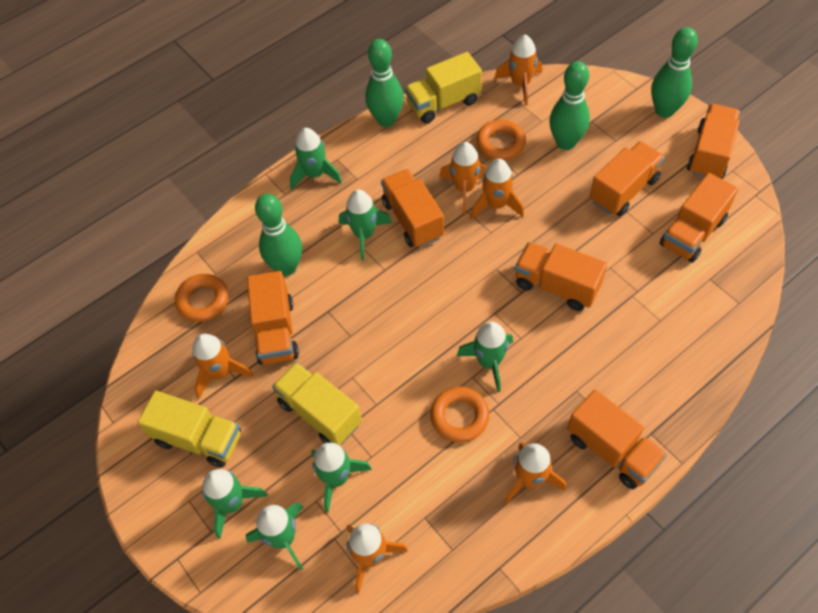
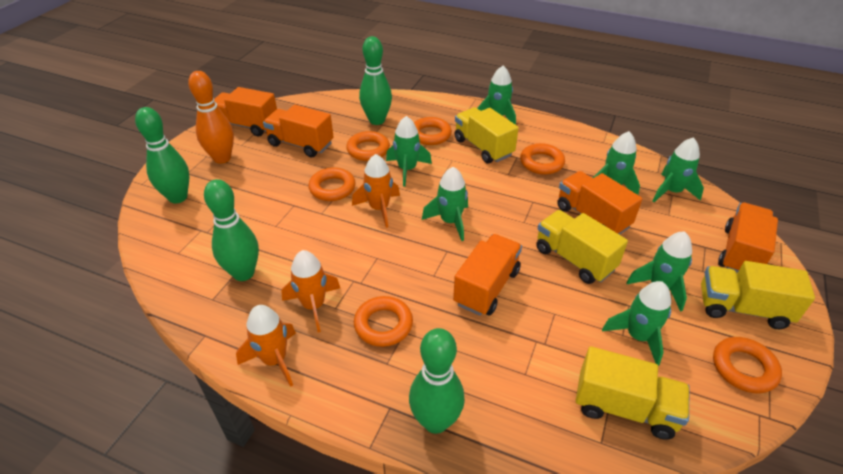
green rocket: [202,469,268,539] [246,502,303,570] [290,128,342,190] [311,443,372,513] [339,190,392,260] [457,321,513,392] = 6 -> [386,116,432,187] [422,167,468,241] [477,66,516,125] [593,131,640,195] [602,281,671,366] [626,231,692,312] [653,137,704,202] = 7
orange bowling pin: none = 0 -> [188,71,234,163] = 1
orange ring: [175,274,228,322] [430,387,490,443] [476,120,526,160] = 3 -> [308,167,356,201] [346,131,390,161] [354,296,413,347] [414,117,452,145] [520,143,565,175] [713,337,782,394] = 6
orange rocket: [192,334,253,399] [347,524,408,593] [439,142,487,213] [470,159,524,219] [494,35,542,105] [504,442,566,505] = 6 -> [236,305,296,387] [281,250,340,333] [352,154,400,228] = 3
orange truck: [247,271,299,365] [381,169,444,248] [515,242,607,311] [567,390,667,489] [590,141,665,216] [660,173,738,263] [687,104,740,179] = 7 -> [214,87,277,136] [263,105,334,157] [453,234,522,316] [557,171,642,235] [718,203,778,273] = 5
yellow truck: [138,391,241,467] [272,362,362,445] [405,52,482,123] = 3 -> [454,107,519,163] [536,210,628,284] [575,346,690,440] [701,261,815,329] = 4

